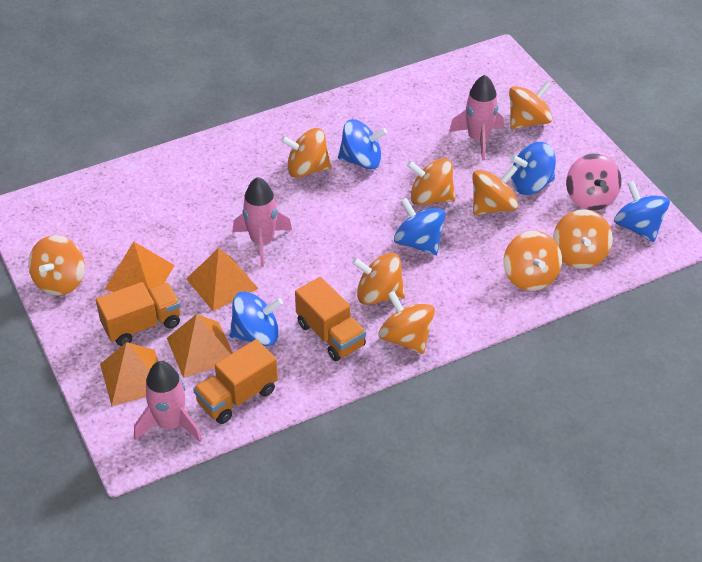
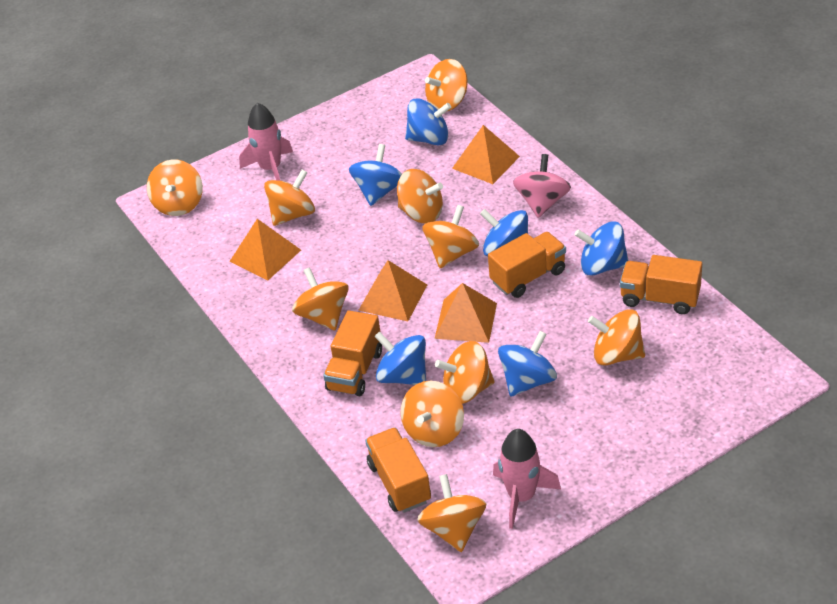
blue spinning top: [229,291,283,346] [338,119,387,169] [394,198,445,255] [510,142,556,195] [614,181,670,242] = 5 -> [349,144,402,206] [374,331,426,385] [405,98,451,145] [480,209,528,256] [498,331,557,397] [574,221,629,276] = 6
orange spinning top: [28,235,85,296] [281,128,331,178] [352,253,405,305] [378,291,435,354] [407,158,455,205] [472,165,518,215] [504,231,562,291] [509,81,552,129] [553,209,613,269] = 9 -> [147,159,203,216] [264,169,315,226] [292,267,349,331] [397,169,443,223] [401,381,464,447] [417,474,486,552] [422,205,479,268] [425,59,468,112] [435,341,495,404] [588,309,645,365] = 10
orange truck: [96,282,181,346] [193,339,278,424] [295,277,366,361] = 3 -> [323,310,382,396] [365,427,431,513] [488,232,566,298] [620,255,702,314] = 4
pink rocket: [134,361,202,442] [233,177,292,267] [449,75,504,161] = 3 -> [239,103,293,181] [493,429,561,529] = 2

